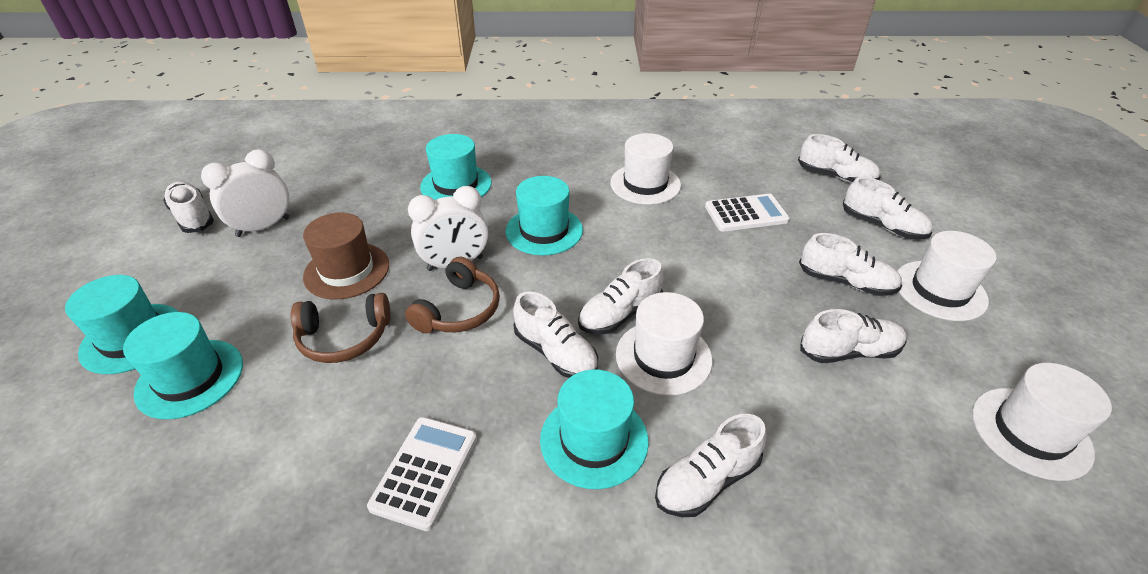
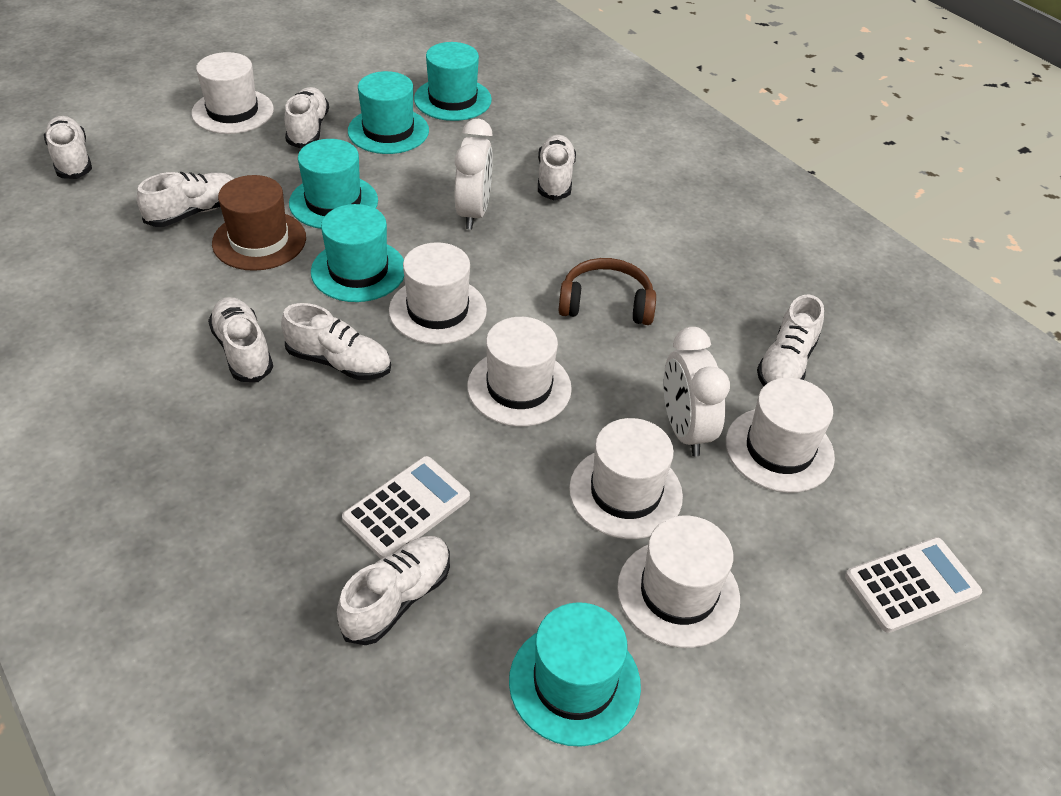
brown headphones: [291,293,391,363] [405,257,500,333] = 2 -> [558,258,656,325] = 1
white hat: [610,133,681,205] [616,292,712,396] [897,231,996,321] [972,363,1112,481] = 4 -> [191,52,274,134] [389,242,487,344] [467,317,572,426] [569,418,683,539] [617,516,740,648] [726,378,835,493] = 6

